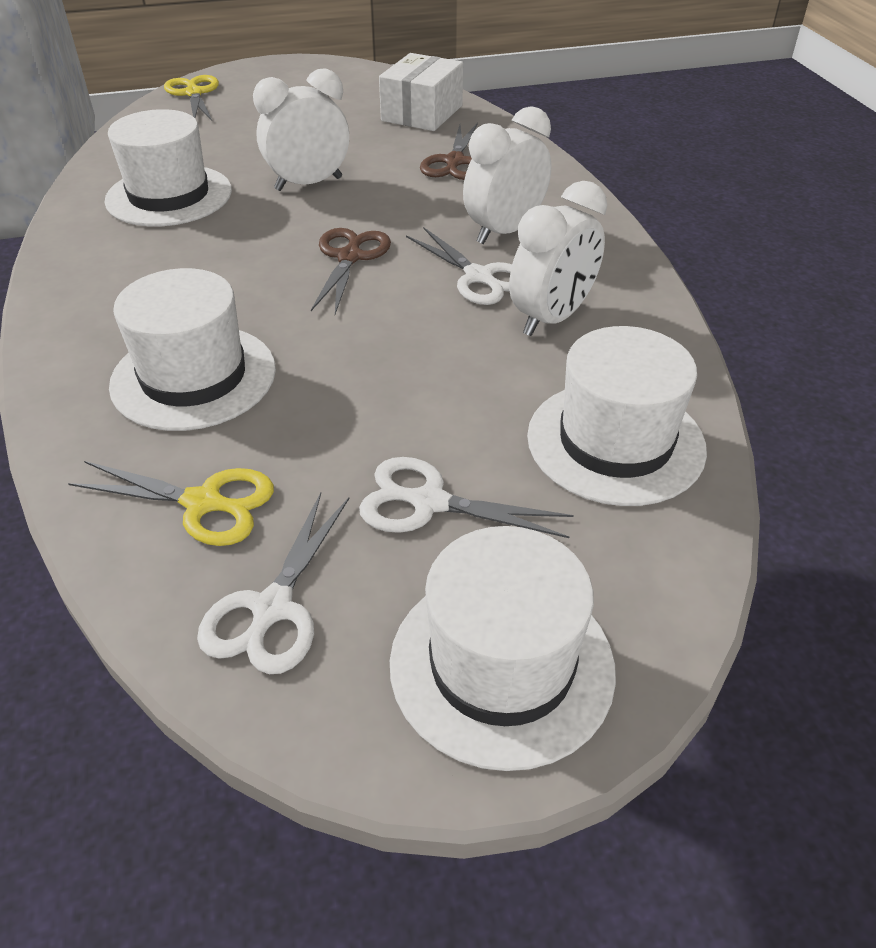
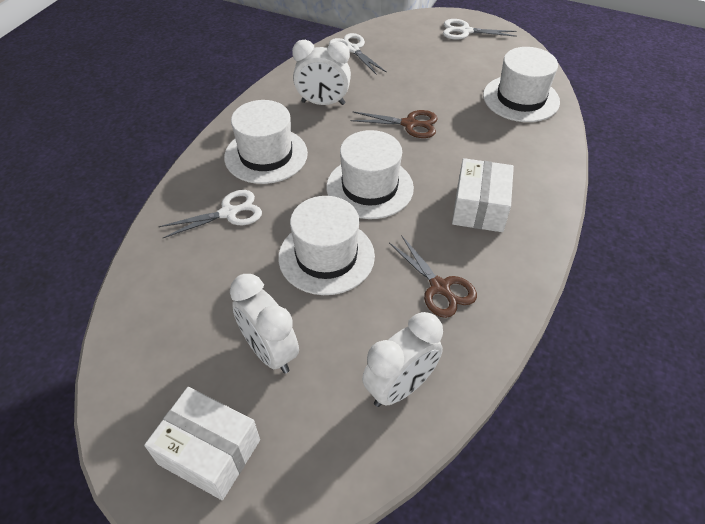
white box: [379,53,463,131] = 1 -> [144,387,260,500] [452,158,514,232] = 2
yellow scissors: [68,461,274,546] [164,75,219,121] = 2 -> none = 0

